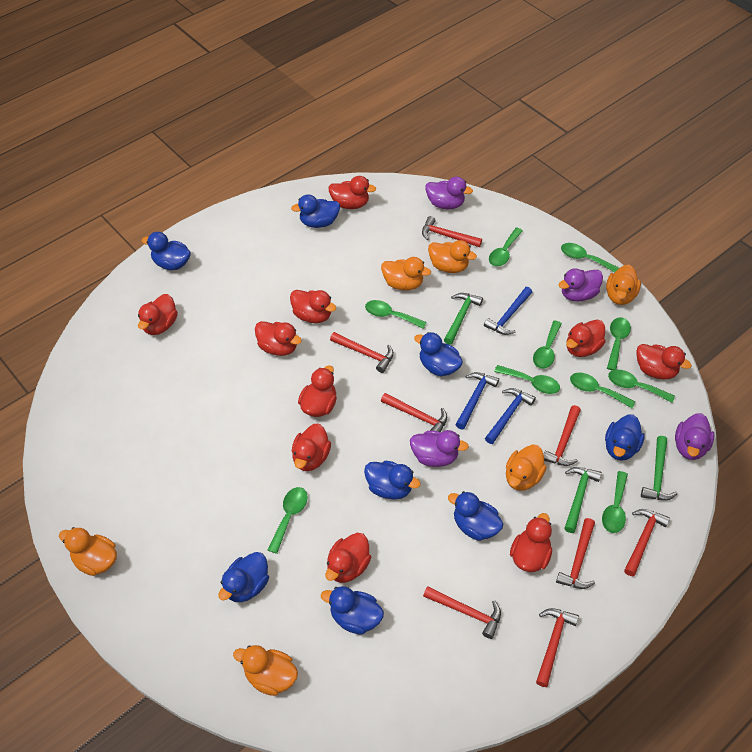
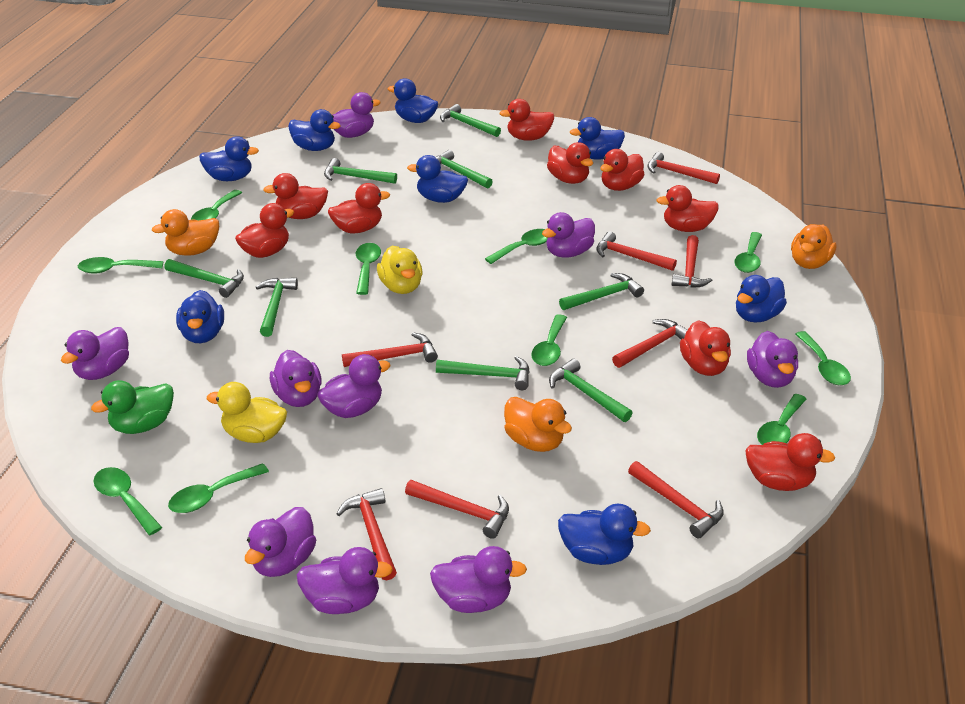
blue hammer: [455,372,499,429] [484,287,532,335] [485,388,536,444] = 3 -> none = 0
green duck: none = 0 -> [91,380,174,434] = 1
green hammer: [444,293,483,345] [564,467,602,533] [641,436,678,500] = 3 -> [165,259,244,298] [256,278,298,337] [324,158,397,184] [436,150,493,189] [436,356,530,390] [440,104,501,137] [549,359,632,422] [559,273,644,310] = 8
orange duck: [59,527,117,576] [233,645,298,696] [381,257,431,290] [428,240,477,273] [506,444,547,491] [606,265,641,305] = 6 -> [152,209,219,256] [504,397,572,452] [791,224,837,269] = 3
purple duck: [410,430,469,467] [425,177,473,209] [558,268,603,302] [675,413,714,460] = 4 -> [61,327,129,380] [245,507,316,577] [270,350,322,407] [297,547,393,614] [317,354,391,418] [332,92,381,138] [430,546,527,613] [542,212,595,258] [747,331,798,388] = 9
red duck: [138,294,178,335] [255,321,302,356] [290,290,336,323] [292,423,331,471] [298,365,337,417] [325,533,371,583] [329,176,376,209] [510,513,552,572] [566,320,606,357] [636,344,691,379] = 10 -> [235,203,294,258] [263,173,328,219] [328,183,390,233] [500,99,554,141] [547,142,593,184] [600,149,645,191] [656,185,719,232] [680,320,731,376] [745,433,835,491] = 9
yellow duck: none = 0 -> [207,382,287,443] [377,246,423,294] = 2

